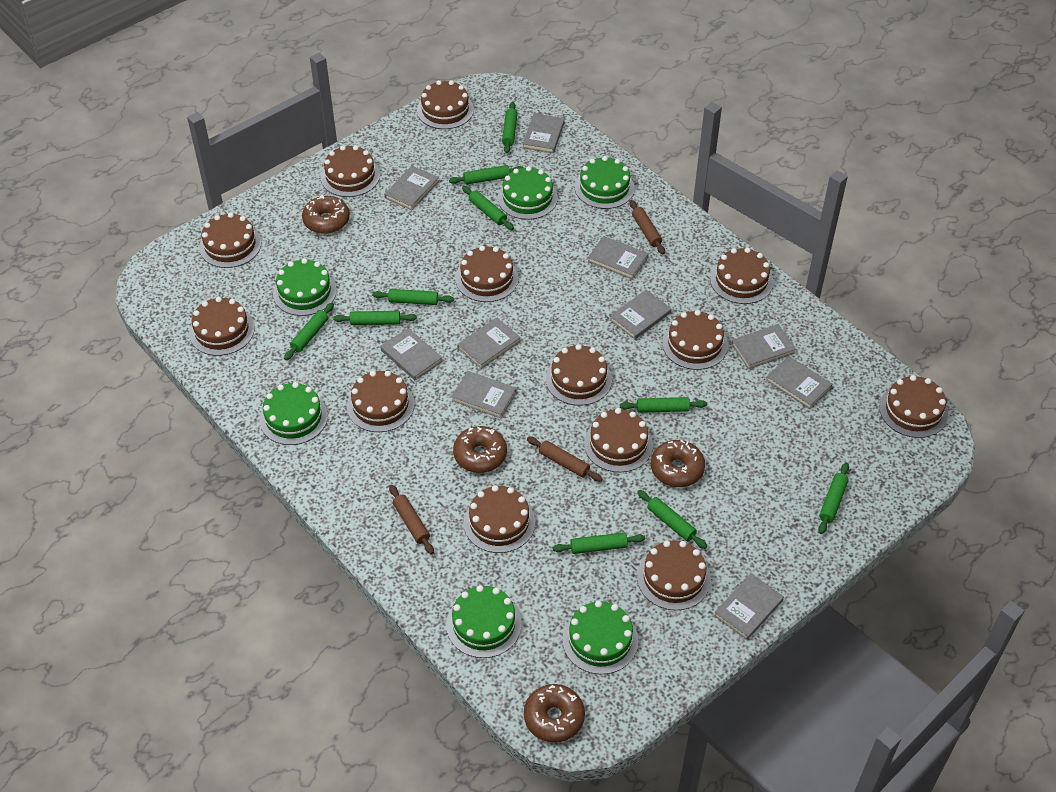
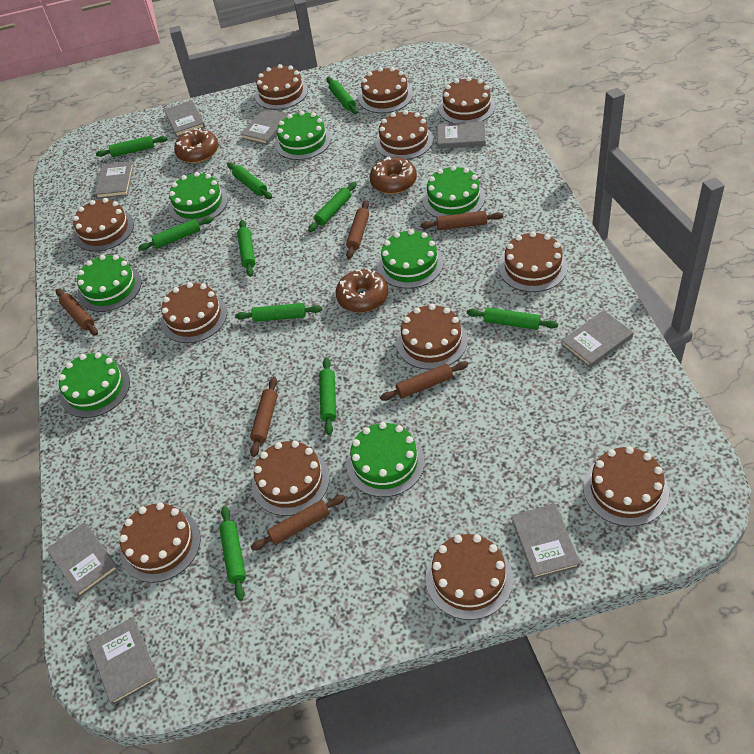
brown cake: [189,297,255,356] [199,213,261,268] [321,145,380,197] [347,371,415,432] [417,80,474,129] [455,246,519,302] [464,485,535,553] [546,344,612,406] [584,408,653,472] [637,540,711,610] [662,310,728,370] [710,248,773,304] [879,375,948,438] = 13 -> [73,198,134,252] [119,503,201,583] [161,282,227,343] [252,441,330,516] [255,64,308,110] [358,67,413,113] [375,110,433,160] [396,304,468,370] [426,534,513,620] [439,77,495,123] [499,231,567,292] [583,446,669,527] = 12
brown donut: [302,195,350,234] [453,426,507,473] [524,684,585,743] [651,440,705,487] = 4 -> [174,128,218,163] [336,269,388,313] [370,157,417,194] = 3
brown rolling pin: [389,485,434,554] [527,436,603,482] [629,200,665,254] = 3 -> [56,289,98,336] [250,377,278,457] [251,495,345,551] [346,200,369,259] [380,361,468,401] [420,211,503,230] = 6
green cake: [259,382,328,445] [273,258,337,316] [446,585,522,658] [498,166,558,220] [562,601,638,674] [575,156,635,209] = 6 -> [59,352,130,418] [77,255,142,312] [169,172,228,223] [275,111,331,160] [346,422,425,497] [377,229,443,289] [423,166,485,218] = 7
grey book: [380,328,443,380] [384,166,439,210] [451,371,517,418] [457,318,521,369] [523,113,565,153] [588,236,648,280] [610,290,672,340] [714,573,784,640] [731,324,796,369] [766,356,832,409] = 10 -> [46,522,119,598] [88,618,159,705] [95,161,134,199] [164,100,205,137] [241,108,289,145] [437,121,486,149] [511,504,580,579] [561,310,633,368] = 8

